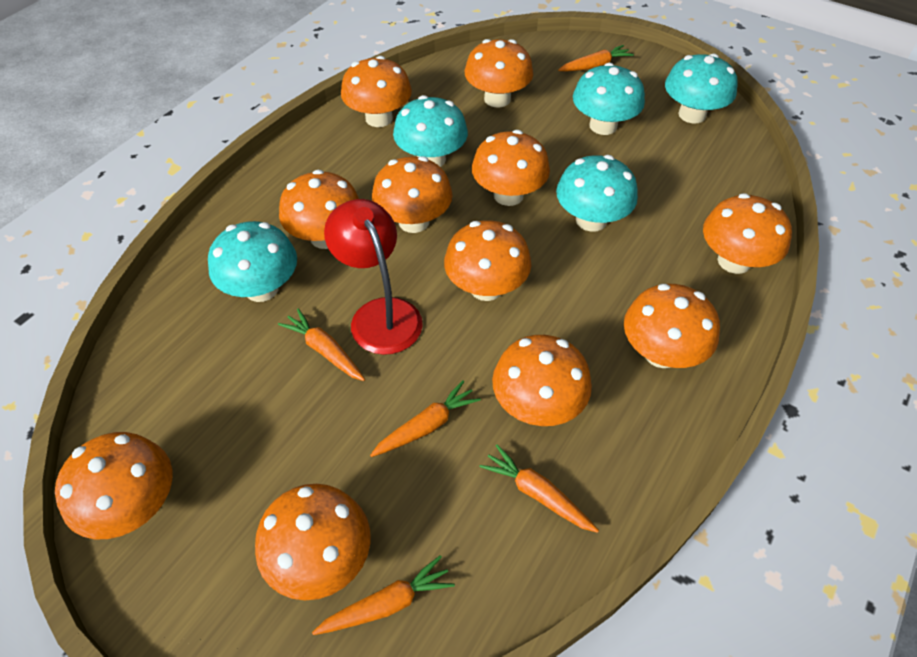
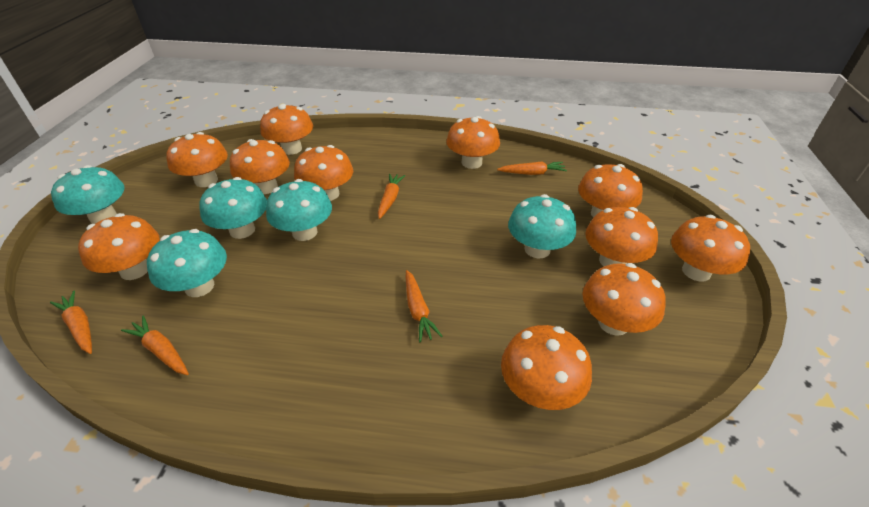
red lamp: [324,199,423,355] = 1 -> none = 0

